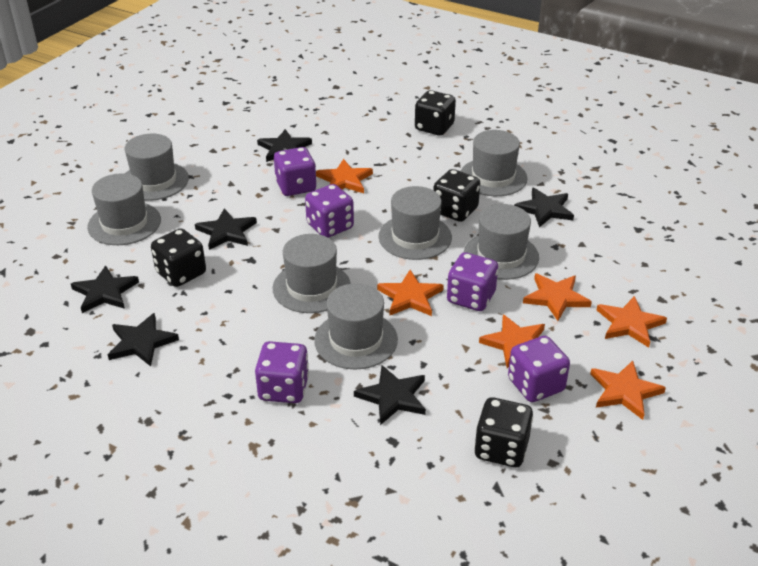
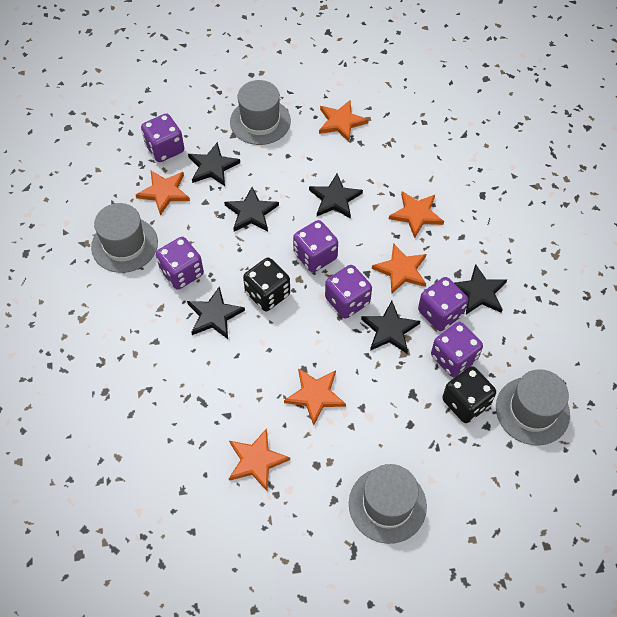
black dice: [151,228,206,287] [415,90,456,136] [433,169,480,222] [474,397,533,468] = 4 -> [243,258,290,311] [442,366,496,423] = 2
grey hat: [87,173,161,245] [125,134,189,201] [273,234,351,313] [314,283,398,369] [378,186,452,260] [461,130,528,196] [464,204,539,280] = 7 -> [91,203,158,273] [230,80,291,145] [349,464,427,544] [496,369,570,446] = 4
purple dice: [255,341,309,403] [274,147,317,196] [305,184,354,238] [447,252,498,311] [508,336,570,402] = 5 -> [141,113,184,162] [156,237,204,290] [293,220,338,272] [325,265,372,318] [418,277,468,331] [431,322,483,377] = 6

